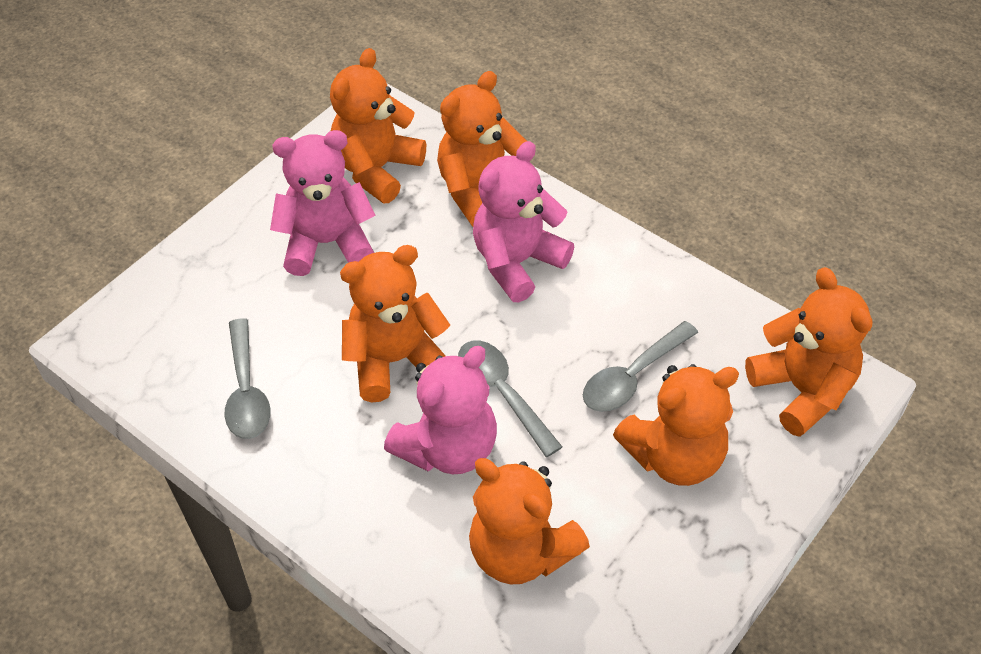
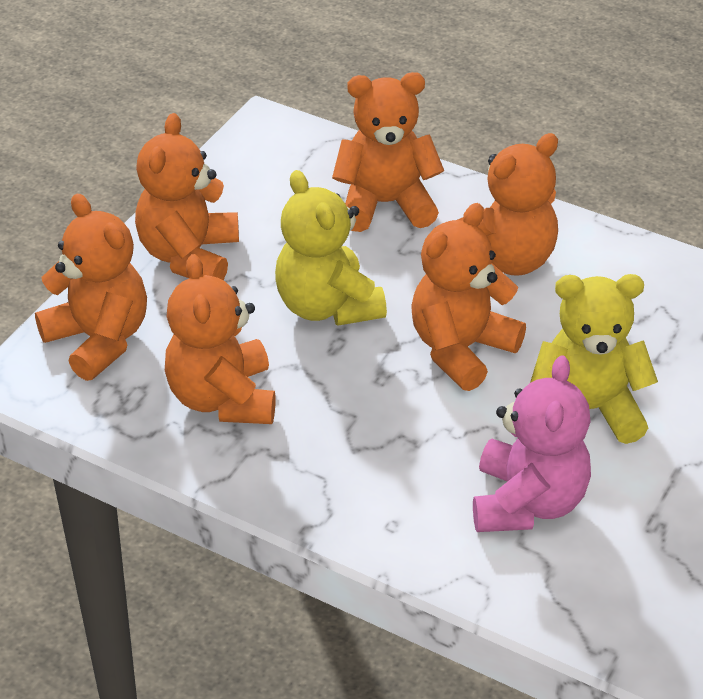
grey spoon: [224,318,270,439] [458,341,562,457] [583,321,698,412] = 3 -> none = 0
pink teddy bear: [270,130,376,276] [384,346,497,474] [473,141,574,302] = 3 -> [473,355,591,532] = 1
yellow teddy bear: none = 0 -> [275,170,387,326] [530,274,658,444] = 2

